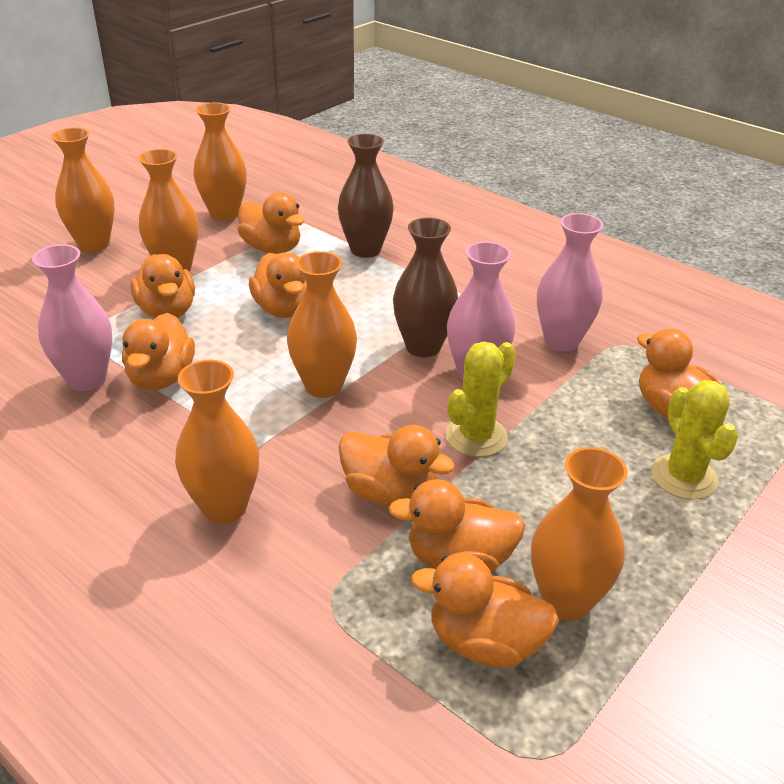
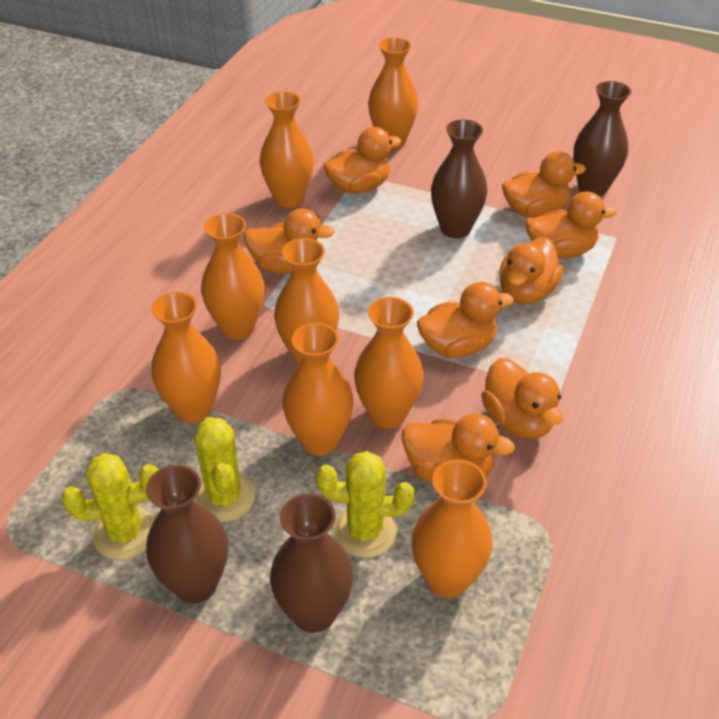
brown vase: [338,134,394,258] [393,218,458,357] = 2 -> [146,465,228,603] [270,494,353,633] [431,119,488,238] [573,81,631,196] = 4
orange vase: [51,128,115,252] [139,149,198,272] [175,360,259,524] [193,102,247,221] [287,251,357,398] [531,447,628,621] = 6 -> [151,292,221,423] [201,213,265,340] [260,91,314,208] [274,238,339,364] [283,323,354,456] [354,297,423,429] [368,37,419,149] [412,459,493,598] = 8
pink vase: [32,244,113,391] [447,242,515,381] [537,213,603,351] = 3 -> none = 0
yellow cactus: [445,341,516,457] [651,380,739,500] = 2 -> [62,453,159,560] [194,417,255,522] [316,451,415,558] = 3

